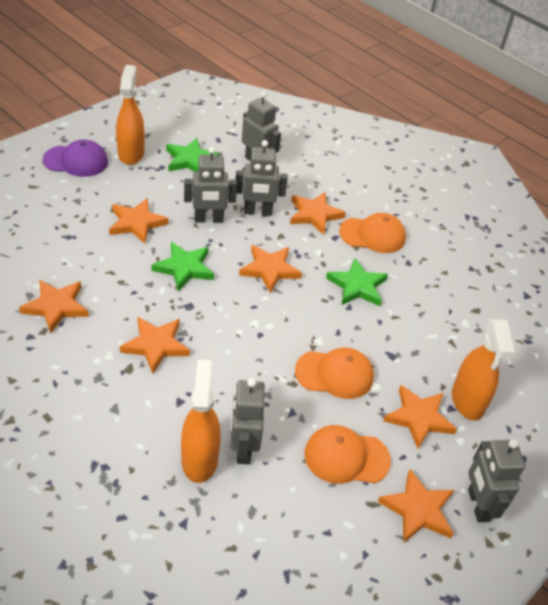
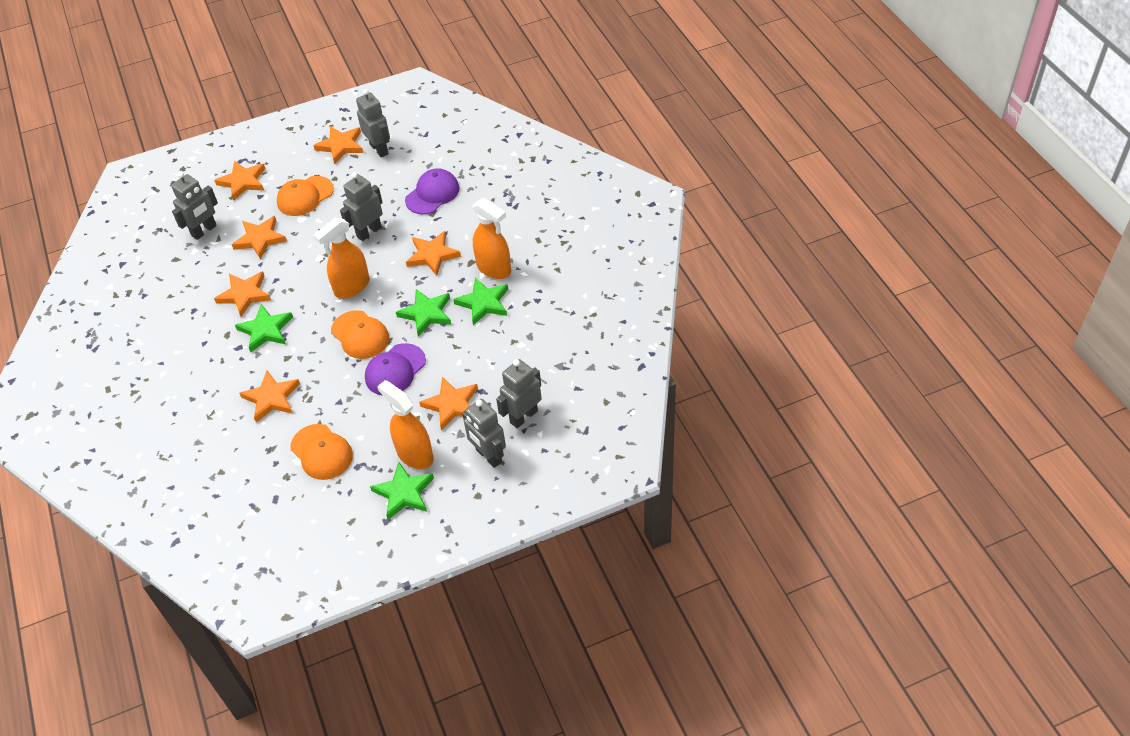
green star: [151,242,214,291] [166,138,219,171] [326,258,388,306] = 3 -> [235,304,293,352] [370,462,434,520] [396,289,451,336] [453,278,508,325] = 4
purple cap: [43,139,108,177] = 1 -> [365,343,426,396] [405,168,459,214] = 2

